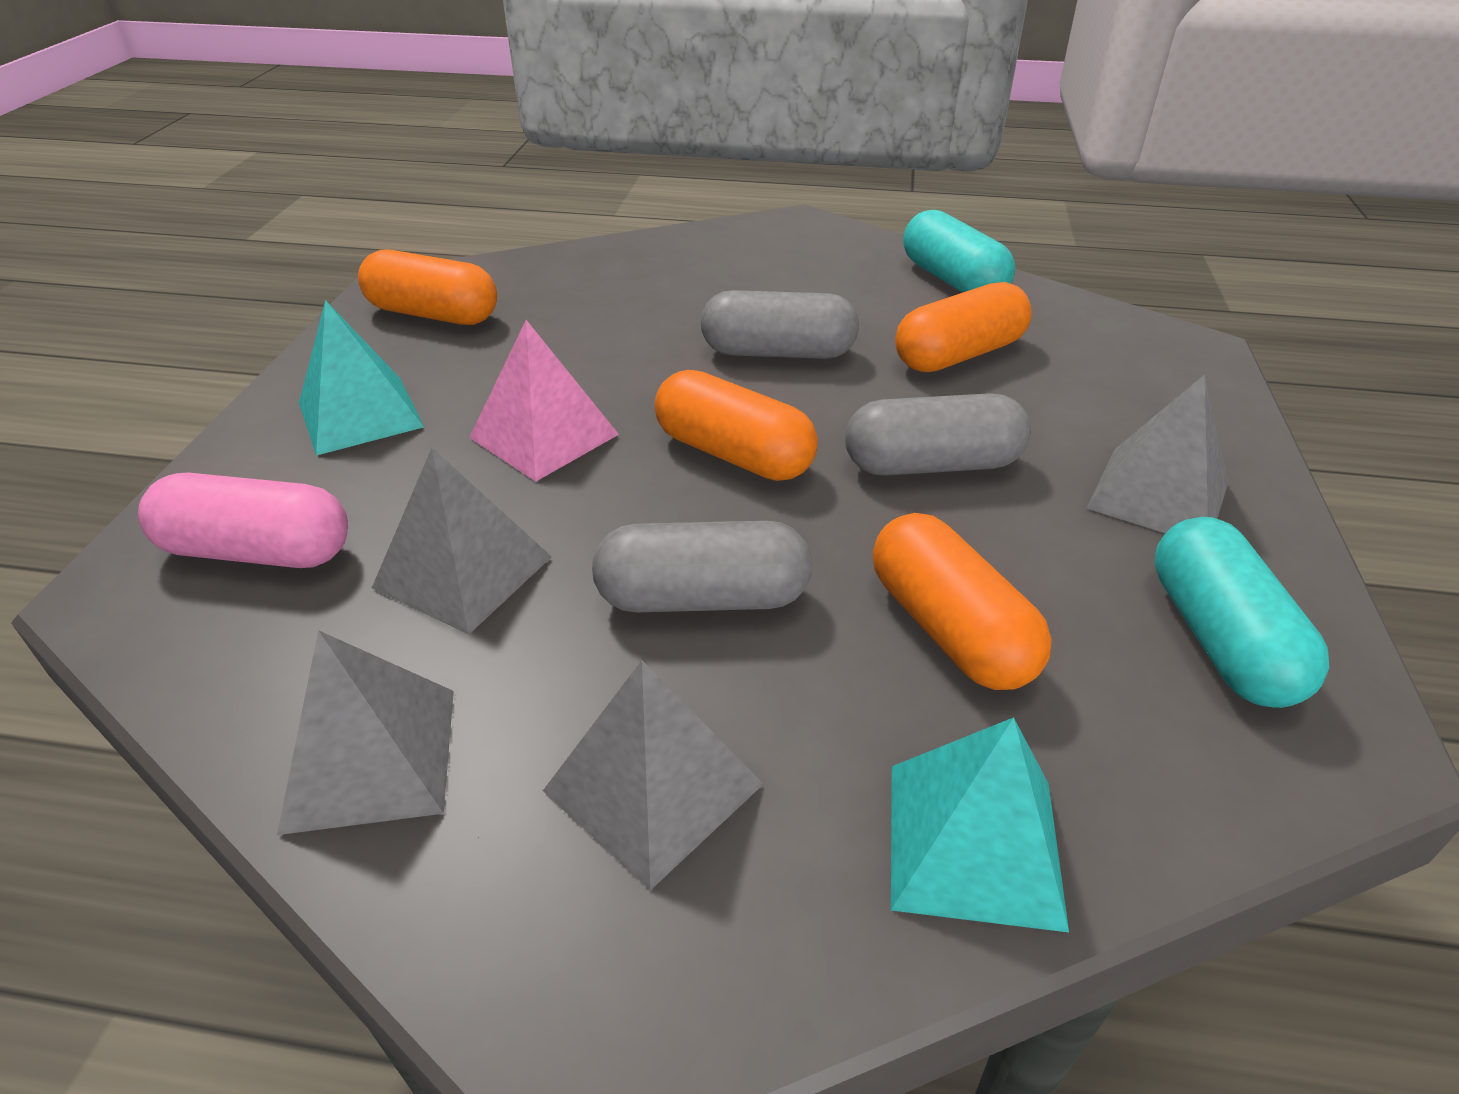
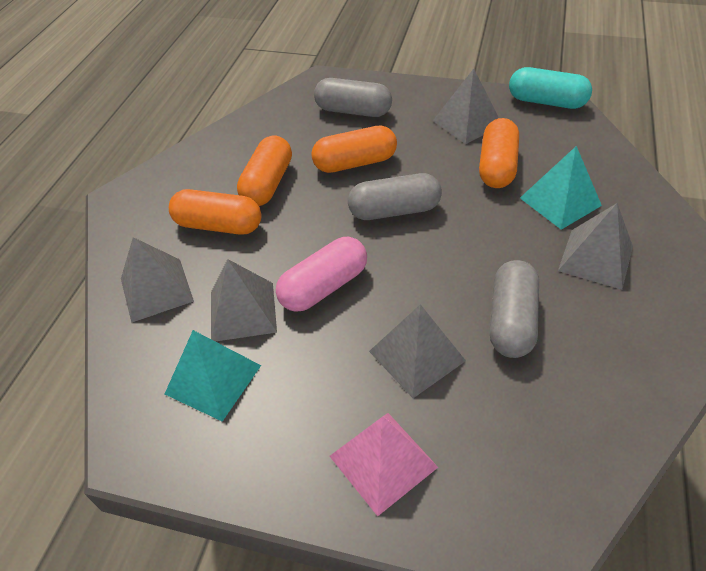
grey pyramid: [277,630,454,835] [372,448,552,635] [543,660,763,890] [1087,375,1228,533] = 4 -> [121,237,194,323] [211,259,277,342] [369,304,466,398] [433,69,499,144] [558,203,633,289] = 5
turquoise capsule: [903,210,1015,293] [1155,517,1329,708] = 2 -> [509,67,592,109] = 1

